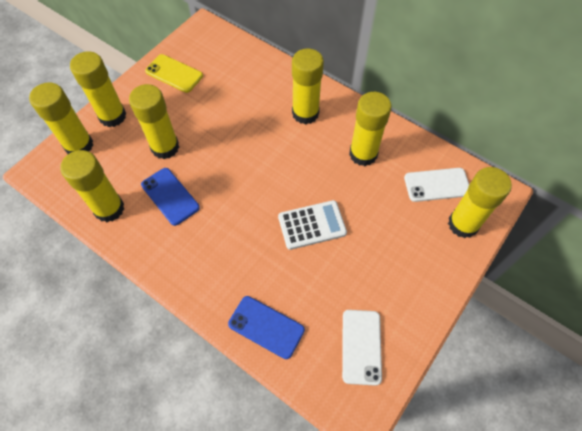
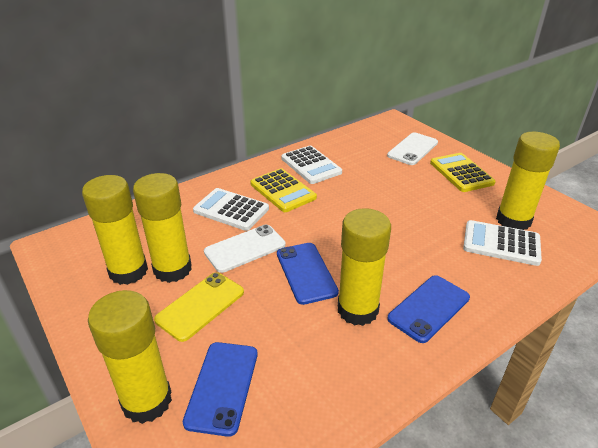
blue phone: [141,168,200,226] [228,296,305,359] = 2 -> [183,342,258,437] [277,243,339,305] [387,275,470,343] = 3
white calculator: [278,200,347,250] = 1 -> [193,188,269,231] [281,146,342,184] [463,220,542,266] = 3
yellow calculator: none = 0 -> [250,168,317,212] [430,153,496,192] = 2
yellow glue stick: [29,82,93,154] [60,150,124,222] [70,51,126,127] [129,84,179,159] [292,49,324,125] [349,92,392,166] [448,167,512,238] = 7 -> [82,175,148,285] [88,290,172,424] [133,173,192,283] [338,208,391,326] [496,132,560,230] = 5

